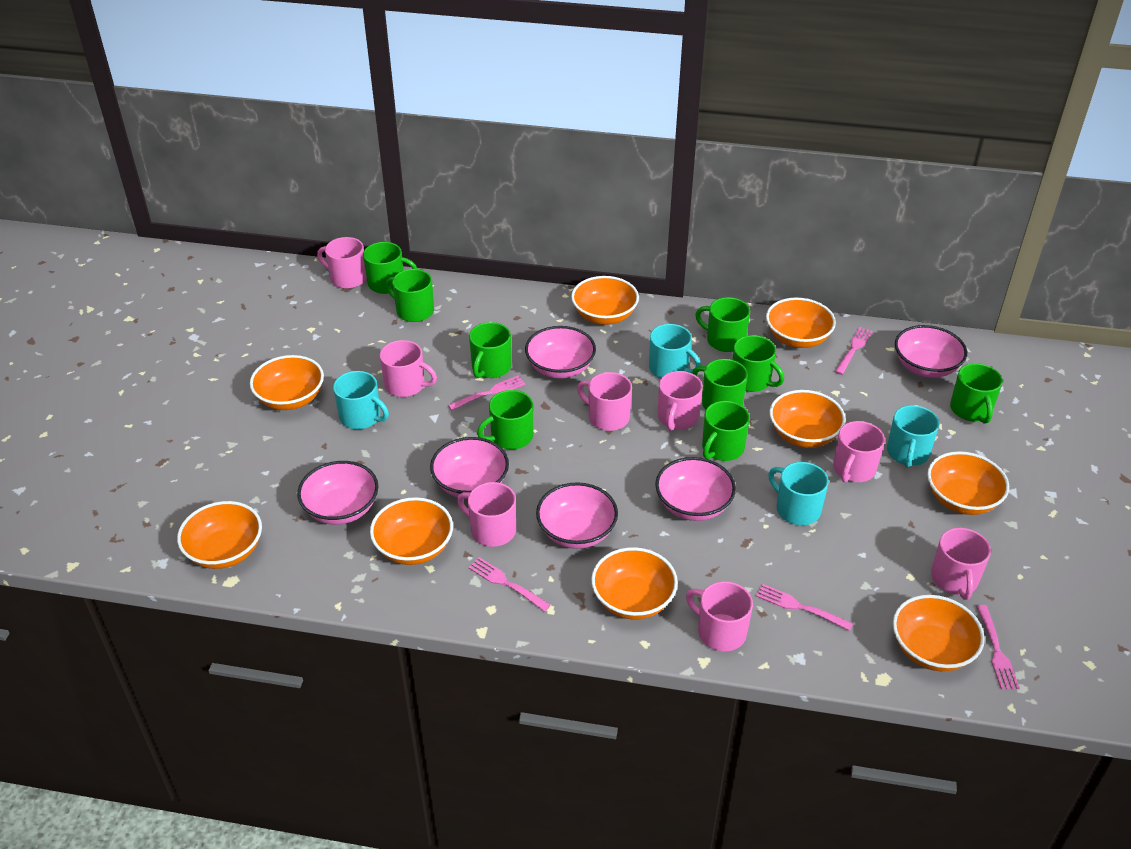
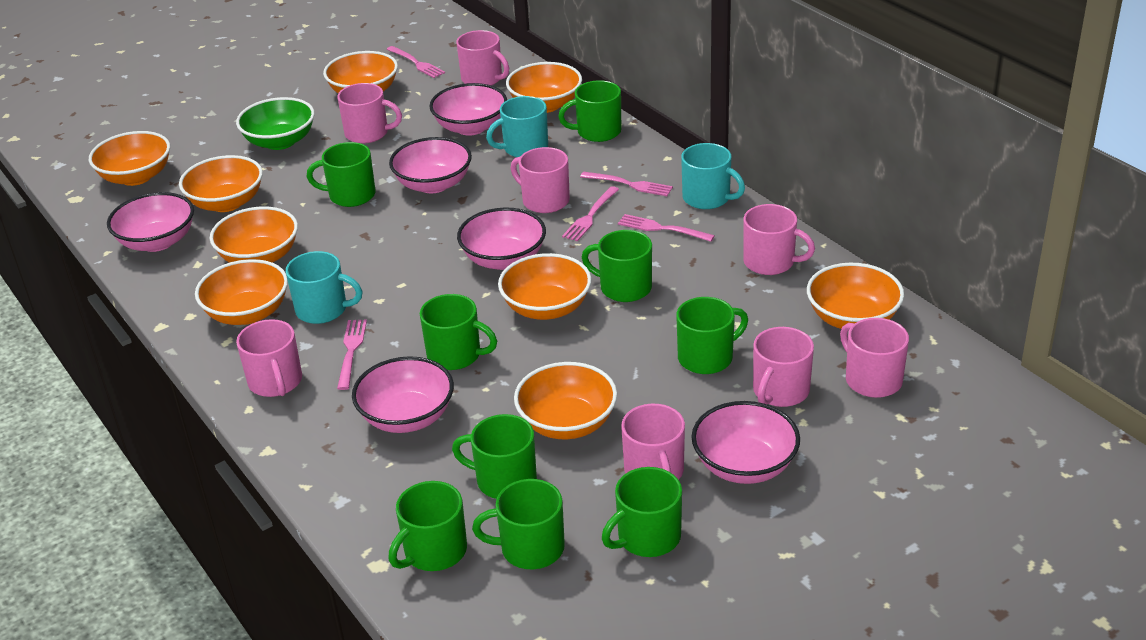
green bowl: none = 0 -> [236,97,315,150] = 1
turquoise mug: [333,371,389,429] [649,324,701,378] [768,462,829,525] [887,405,940,468] = 4 -> [286,251,363,324] [486,96,548,157] [681,143,745,209] = 3

